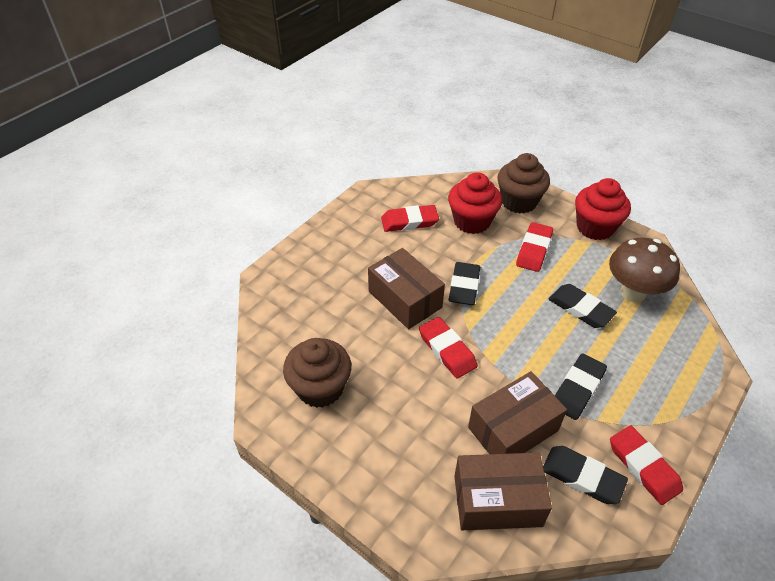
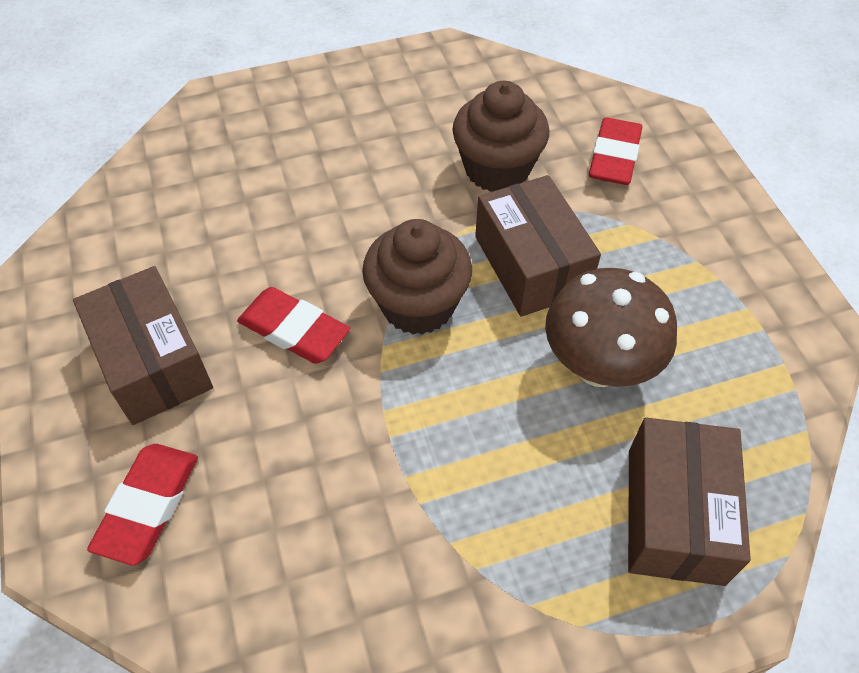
black eraser: [449,262,480,305] [543,446,628,504] [548,284,617,328] [555,353,607,420] = 4 -> none = 0
red cupcake: [448,172,502,234] [575,178,631,240] = 2 -> none = 0
red eraser: [381,205,439,232] [419,317,478,379] [516,222,553,272] [610,425,683,505] = 4 -> [87,444,198,566] [237,287,350,364] [589,117,642,185] = 3

